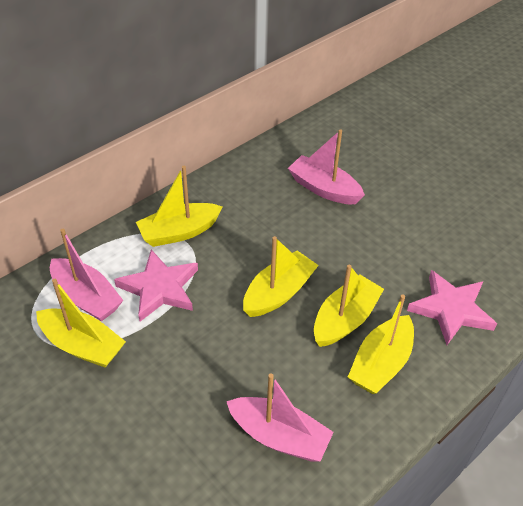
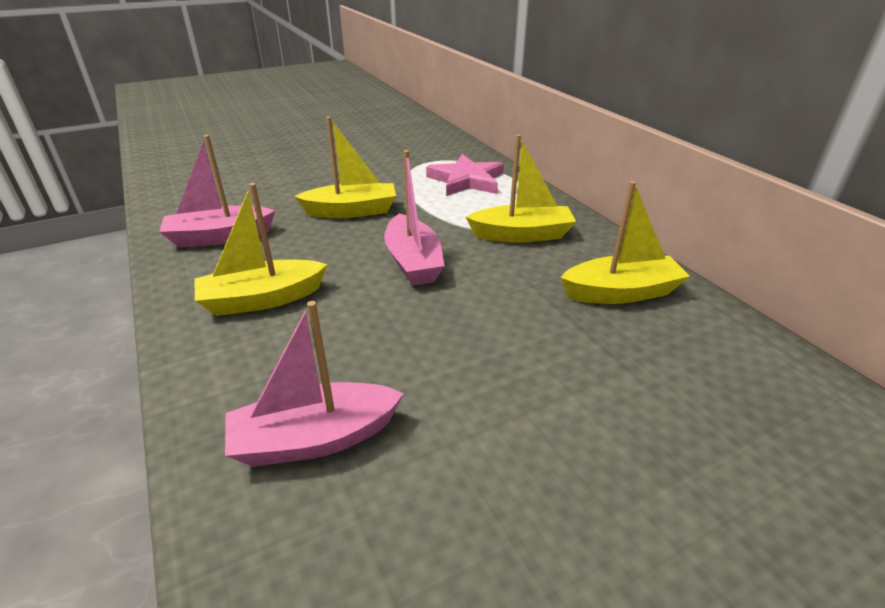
pink star: [114,249,198,321] [407,270,497,345] = 2 -> [426,154,504,196] = 1
yellow boat: [36,279,126,367] [136,166,223,247] [243,236,319,317] [314,265,384,347] [348,294,414,394] = 5 -> [195,183,328,316] [294,117,396,218] [466,134,576,243] [560,181,690,304] = 4

